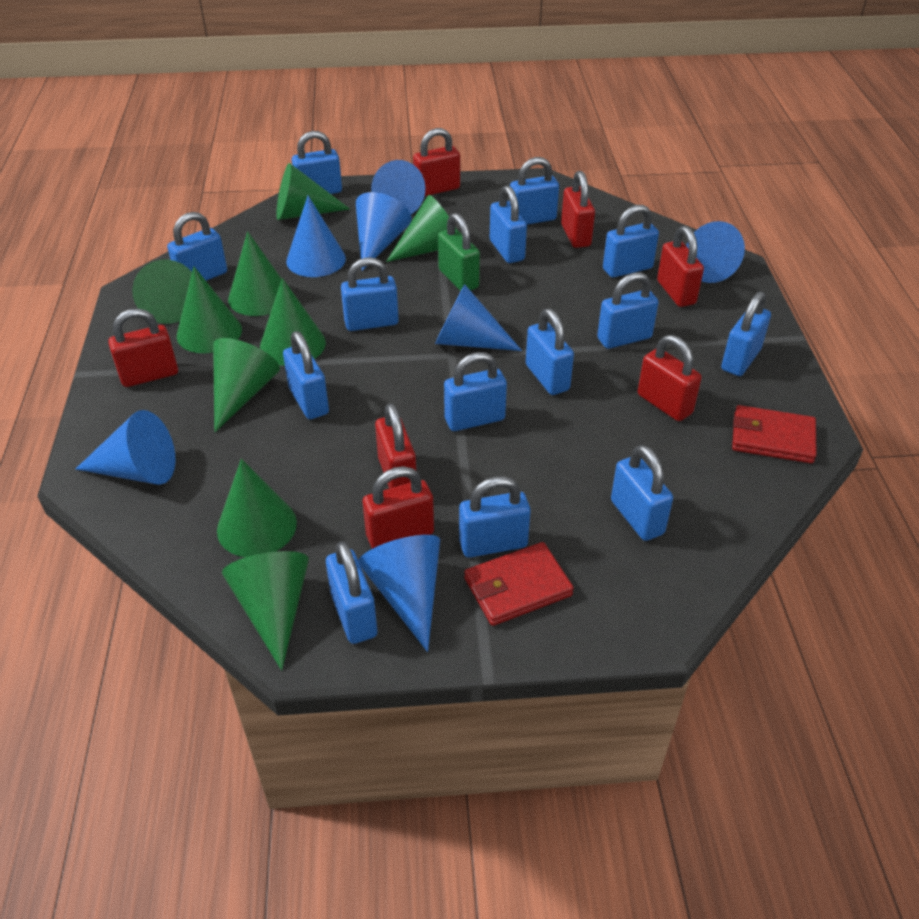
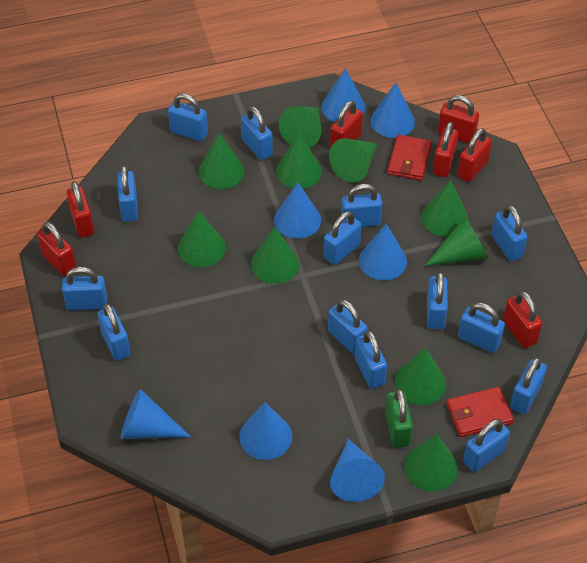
green cone: [132,260,192,324] [176,266,242,353] [213,338,280,432] [217,459,297,557] [222,551,309,670] [228,231,282,316] [260,278,326,366] [276,163,350,220] [386,195,456,262] = 9 -> [178,211,226,267] [199,134,244,189] [251,227,299,284] [276,133,322,189] [279,106,321,148] [329,138,377,183] [395,348,446,405] [404,434,458,492] [421,180,468,237] [425,216,489,266] = 10

